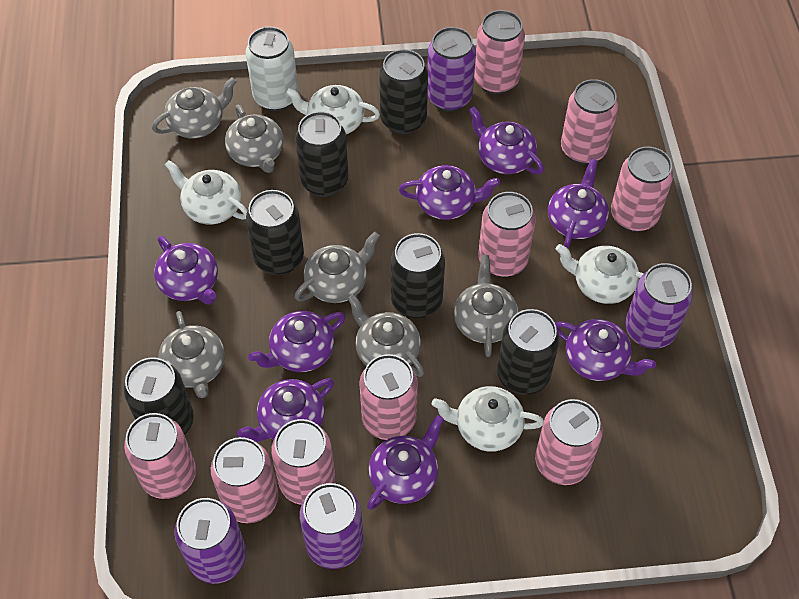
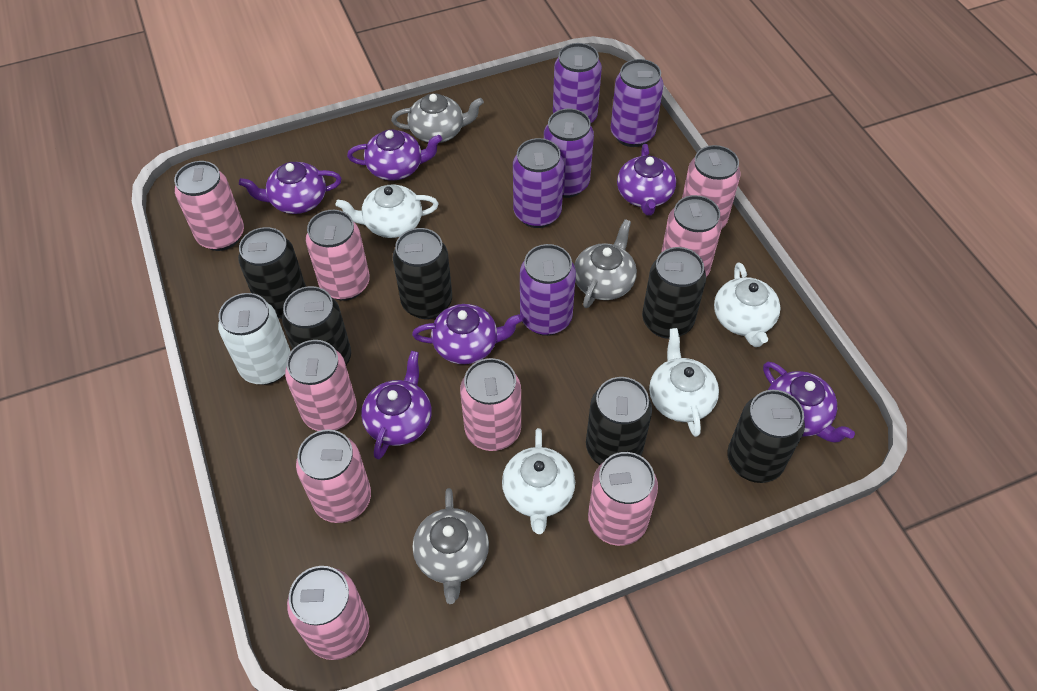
grey teapot: [152,77,237,138] [158,311,225,398] [225,105,284,173] [294,232,380,303] [348,294,424,377] [454,255,518,357] = 6 -> [391,94,484,143] [413,488,489,604] [574,219,637,308] = 3
purple can: [174,498,246,584] [300,483,364,569] [427,27,476,112] [625,263,693,349] = 4 -> [513,138,564,228] [520,244,576,336] [544,109,594,198] [553,43,602,123] [611,59,663,147] = 5
purple teapot: [154,236,218,305] [237,378,334,442] [248,311,346,372] [367,415,444,510] [399,165,500,220] [469,106,544,174] [548,159,609,248] [555,319,656,381] = 8 -> [239,162,342,214] [347,129,442,181] [361,351,432,460] [412,304,522,364] [617,144,676,216] [763,362,855,443] = 6

